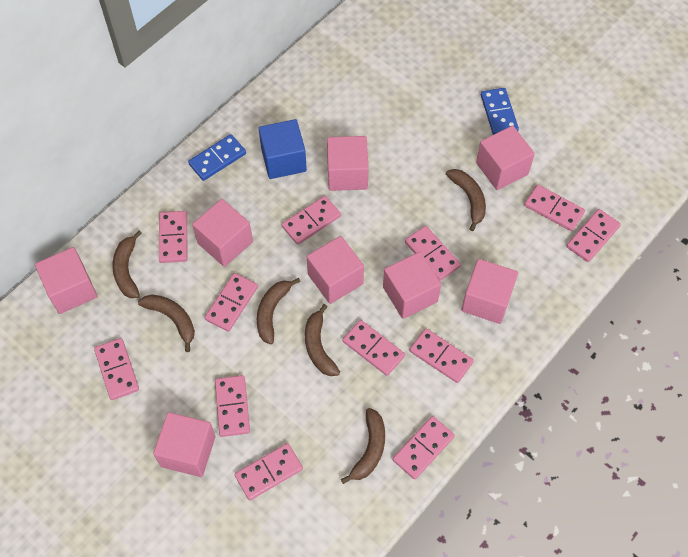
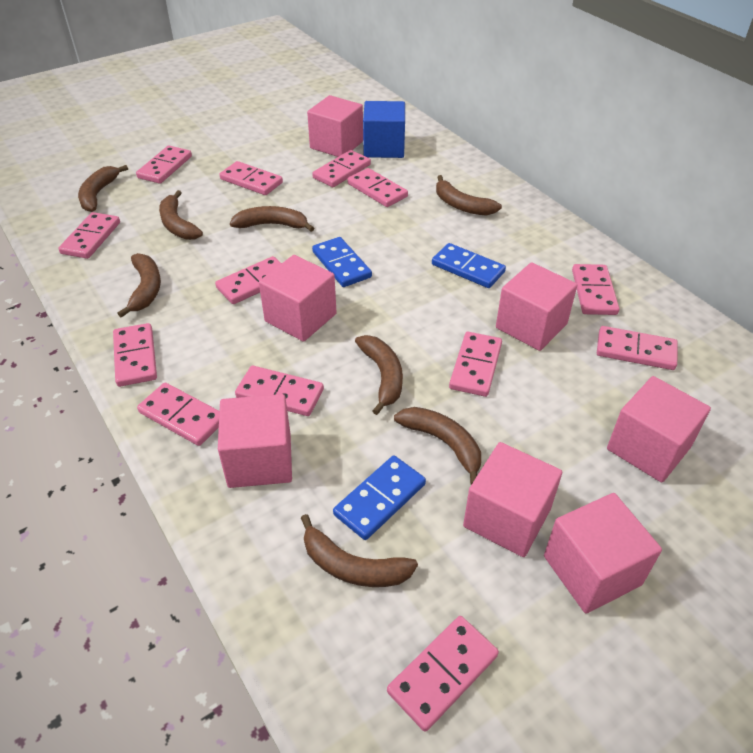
blue domino: [188,134,246,181] [481,88,519,135] = 2 -> [312,237,372,287] [333,456,426,540] [432,243,506,288] = 3
brown banana: [112,231,142,298] [138,294,195,352] [257,278,300,344] [305,304,340,376] [341,408,385,484] [446,169,486,231] = 6 -> [78,165,128,212] [117,253,161,318] [159,190,203,240] [230,206,314,232] [301,514,418,587] [355,335,403,415] [394,407,481,485] [436,175,502,216] = 8
pink cube: [35,247,98,314] [153,412,216,477] [192,199,253,267] [307,236,364,304] [327,136,369,191] [383,252,441,319] [462,259,518,324] [476,126,535,190] = 8 -> [218,394,292,488] [259,255,337,342] [307,95,363,157] [463,442,562,557] [496,262,577,351] [544,493,662,614] [607,376,711,482] = 7
pink domino: [94,338,139,400] [159,211,187,263] [205,273,258,332] [215,375,250,437] [235,443,303,500] [282,196,341,245] [343,320,405,376] [393,416,455,480] [405,226,461,281] [410,328,474,383] [524,185,585,231] [566,209,621,262] = 12 -> [58,212,120,259] [113,323,157,387] [136,146,192,184] [137,383,220,446] [215,256,282,304] [219,161,283,195] [235,366,324,416] [312,150,371,187] [347,168,408,207] [387,616,499,732] [449,332,502,397] [572,264,619,315] [597,326,677,370] = 13

